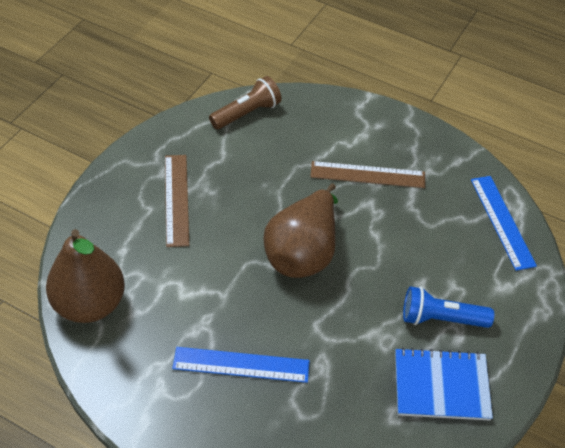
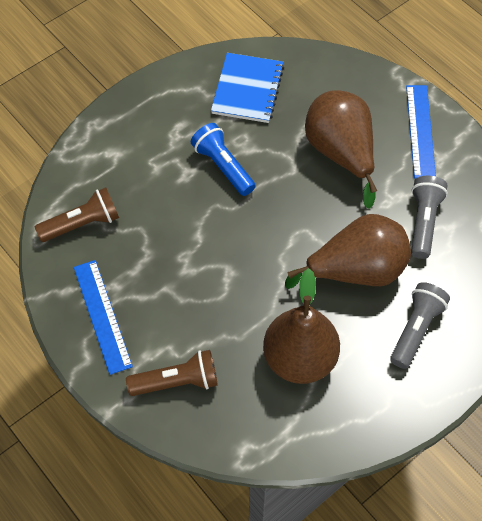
brown flashlight: [209,76,282,129] = 1 -> [35,187,119,242] [126,350,218,396] = 2
brown pear: [46,229,125,323] [263,183,338,278] = 2 -> [263,268,340,384] [285,214,411,289] [305,90,377,209] = 3
brown ruler: [165,155,189,247] [310,161,425,188] = 2 -> none = 0
grey flashlight: none = 0 -> [390,282,450,369] [411,176,448,259] = 2

